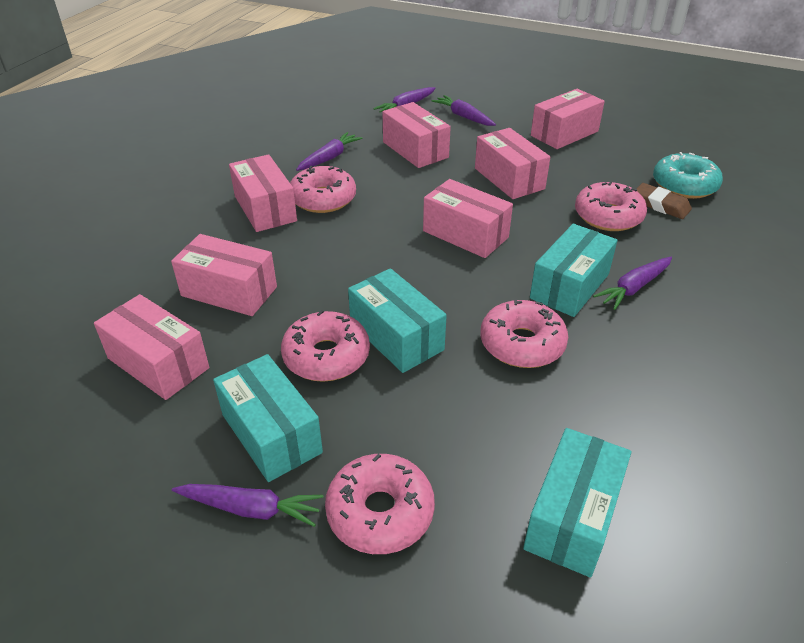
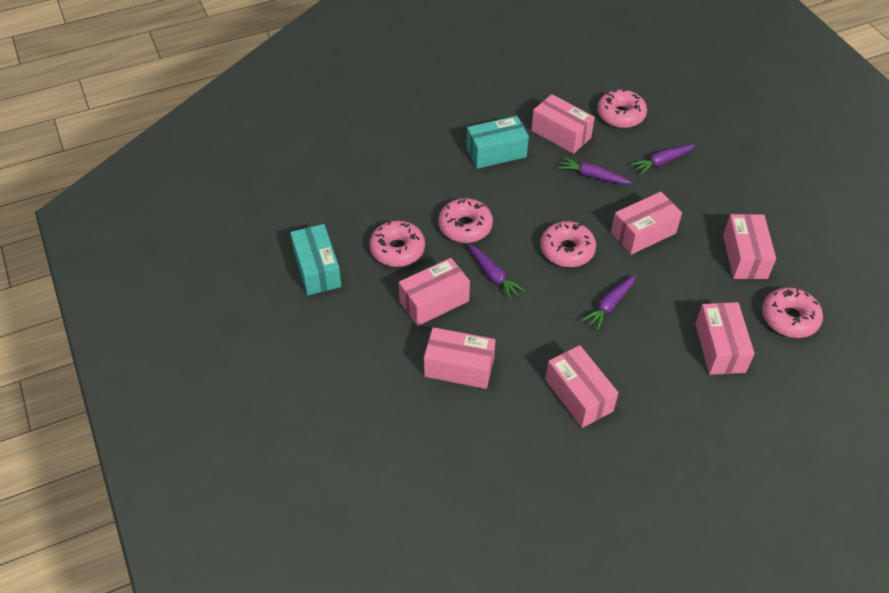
brown eraser: [636,183,692,219] = 1 -> none = 0
purple carrot: [172,484,323,527] [296,132,362,171] [373,87,436,112] [431,95,496,126] [593,257,672,310] = 5 -> [468,244,525,300] [558,157,631,184] [582,275,636,330] [631,144,695,175] = 4
turquoise box: [213,354,323,482] [348,268,447,373] [523,428,632,578] [530,224,618,317] = 4 -> [290,224,341,295] [466,116,529,169] = 2
turquoise donut: [653,152,723,199] = 1 -> none = 0

